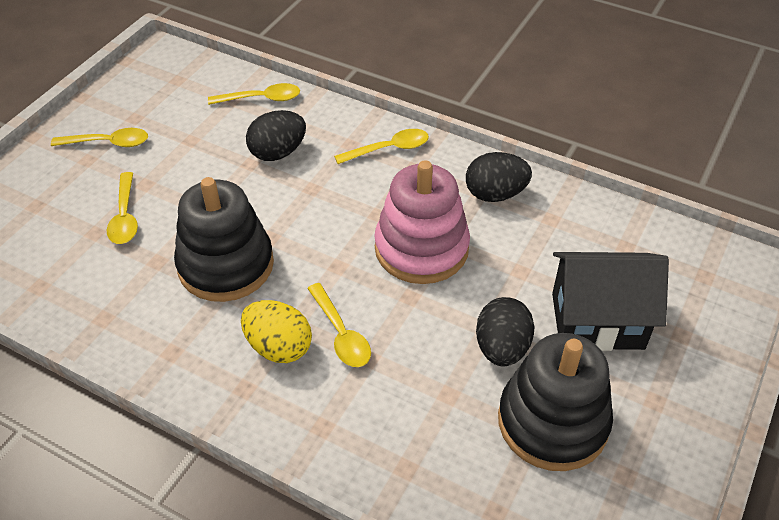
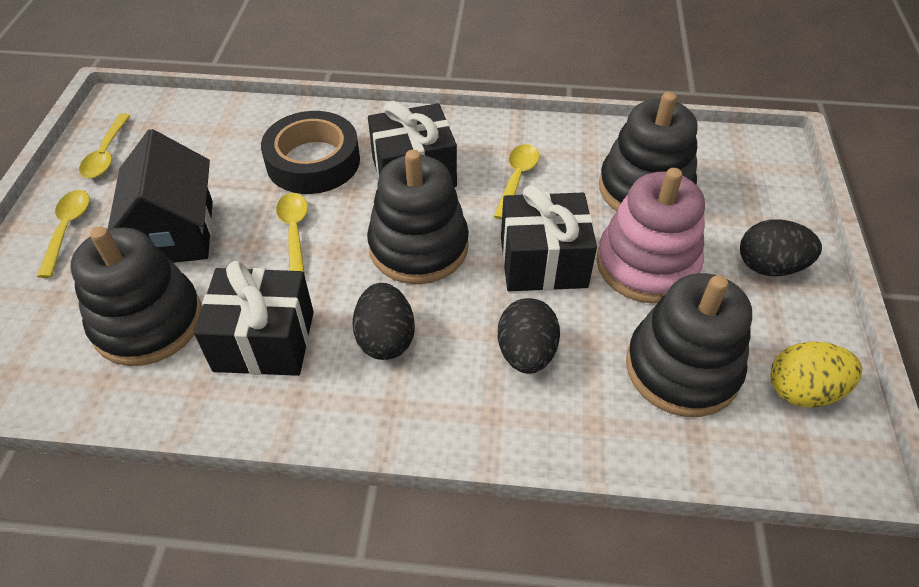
black gift: none = 0 -> [194,261,314,376] [368,101,457,188] [501,185,597,291] = 3
black stacking toy: [174,177,274,302] [498,333,613,471] = 2 -> [71,227,202,366] [367,150,469,284] [599,92,698,211] [626,273,752,417] = 4
black tape: none = 0 -> [261,111,360,194] = 1
yellow spoon: [51,128,148,147] [107,172,138,244] [208,83,300,105] [307,283,371,367] [334,129,429,164] = 5 -> [37,190,90,278] [79,113,131,178] [276,193,308,276] [494,144,539,220] = 4

